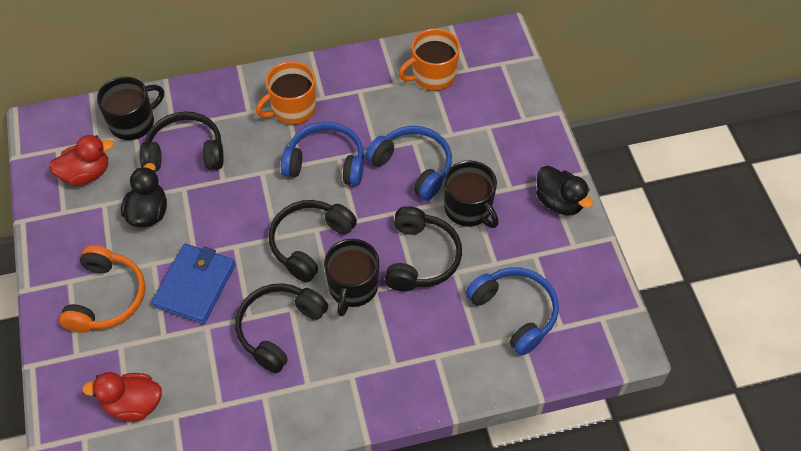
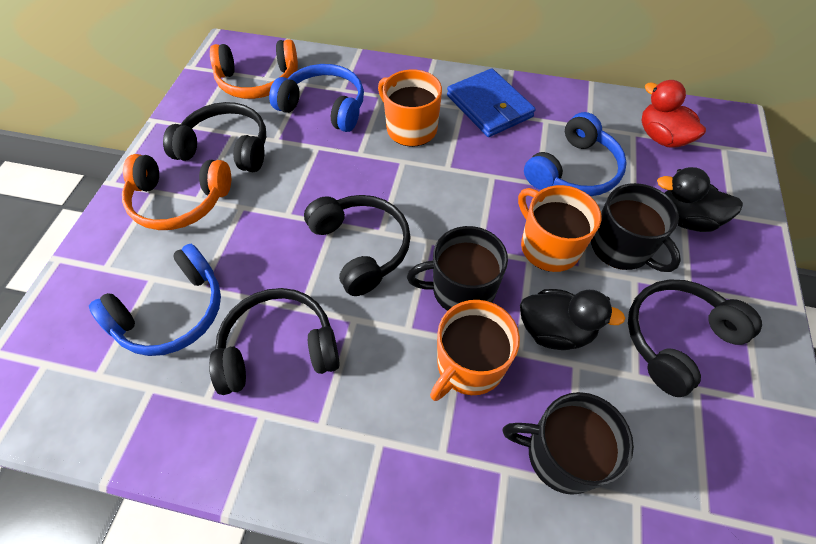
orange headphones: [59,245,145,333] = 1 -> [122,154,231,230] [210,39,298,99] = 2
orange mug: [256,61,316,125] [399,28,460,91] = 2 -> [378,70,442,147] [430,300,520,401] [518,185,601,272] = 3
red duck: [49,135,114,186] [82,372,162,421] = 2 -> [641,80,706,148] = 1

